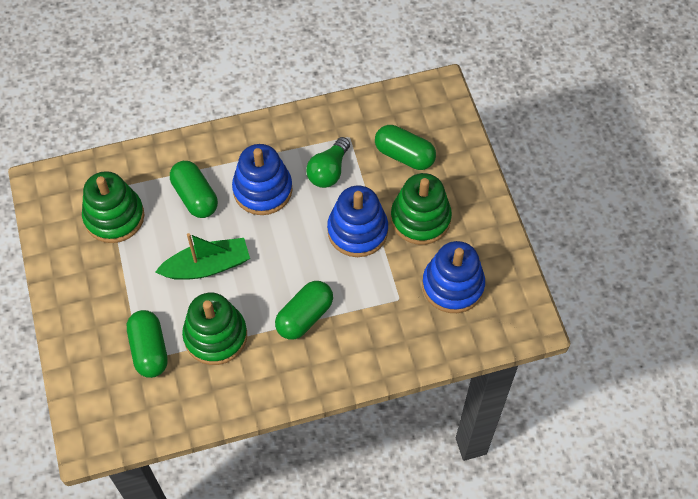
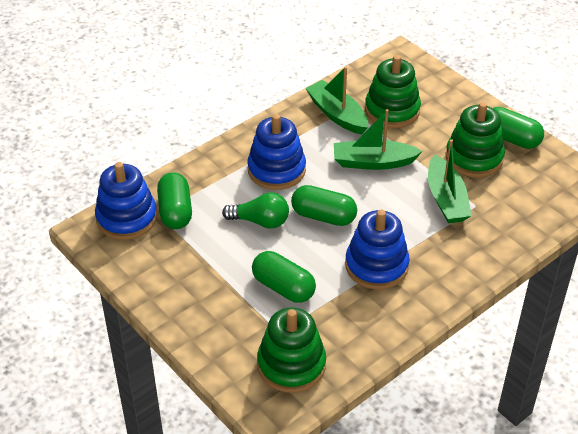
green boat: [155,233,250,280] = 1 -> [305,66,368,135] [334,109,423,170] [428,139,472,223] = 3

